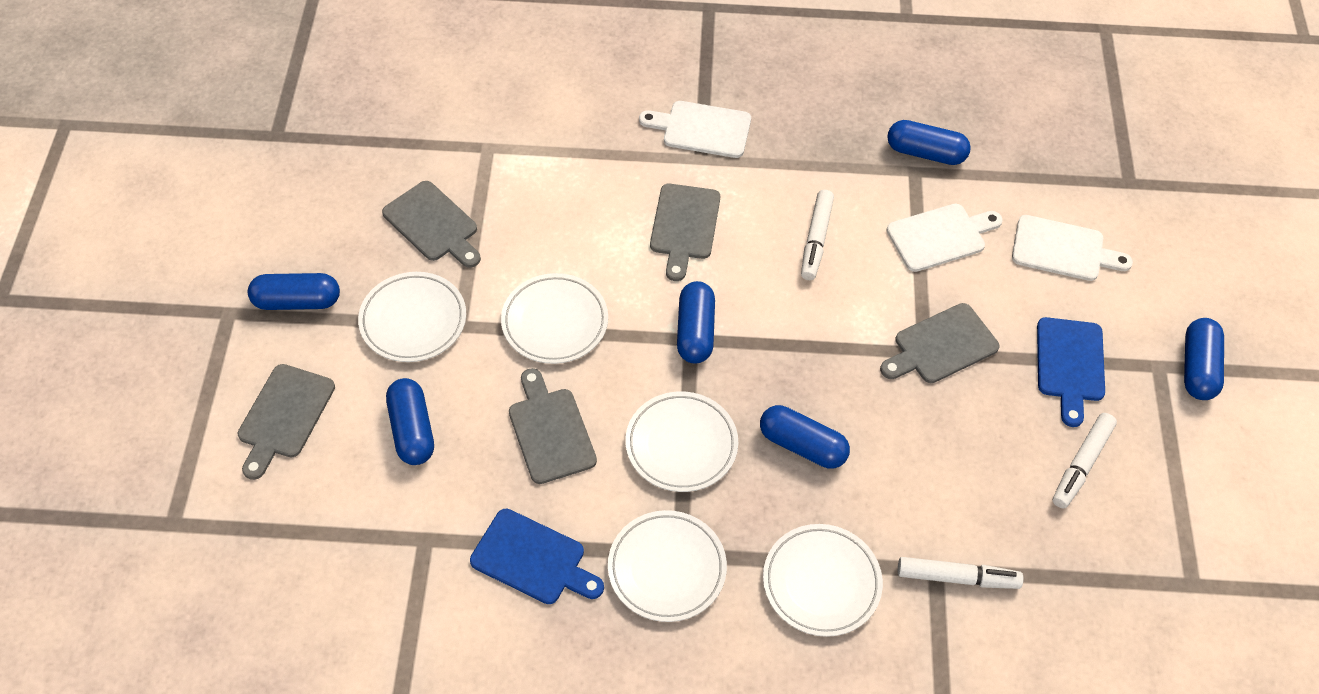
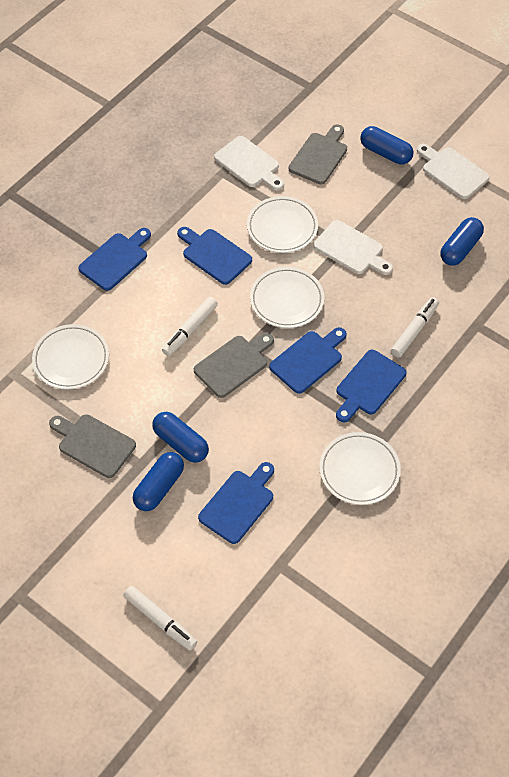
blue capsule: [248,273,340,310] [386,378,434,465] [677,281,715,364] [760,405,850,469] [887,120,971,165] [1184,318,1224,400] = 6 -> [133,452,184,511] [152,412,209,463] [360,126,413,164] [440,217,484,266] = 4
blue cutting board: [470,509,604,604] [1037,317,1105,427] = 2 -> [78,228,151,291] [177,227,252,285] [198,462,274,544] [269,327,347,394] [336,350,406,422] = 5
grey cutting board: [238,364,335,480] [382,181,481,268] [509,368,597,484] [650,184,720,281] [880,303,999,383] = 5 -> [49,414,136,478] [194,333,274,398] [289,124,347,185] = 3
white plate: [358,272,466,362] [501,273,608,364] [608,510,727,622] [625,391,738,492] [763,524,883,637] = 5 -> [32,324,109,389] [247,196,318,253] [250,267,324,328] [319,432,401,505] = 4

